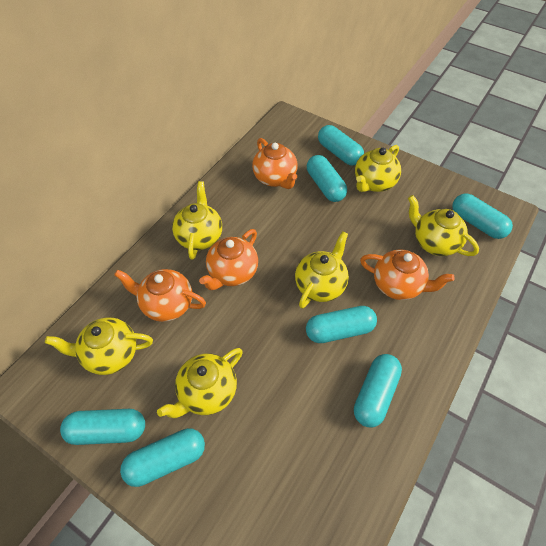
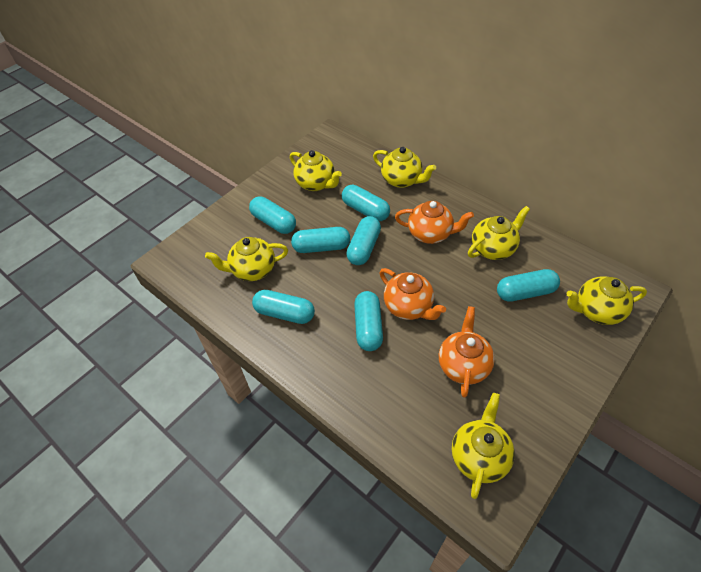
orange teapot: [114,269,206,322] [199,229,258,290] [252,138,298,189] [360,249,455,300] = 4 -> [380,268,446,320] [395,201,474,244] [439,306,495,398] = 3

